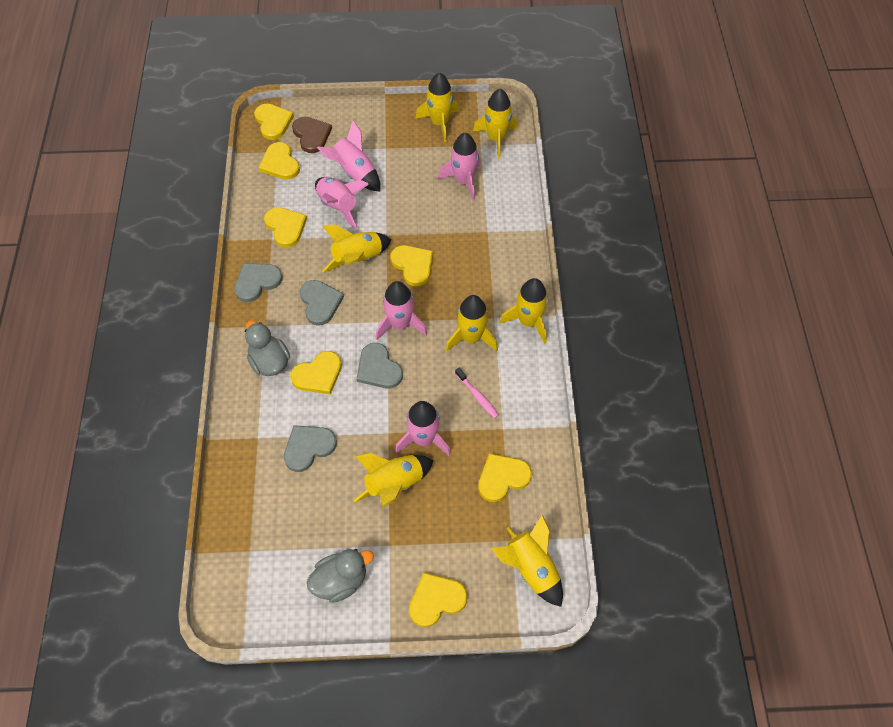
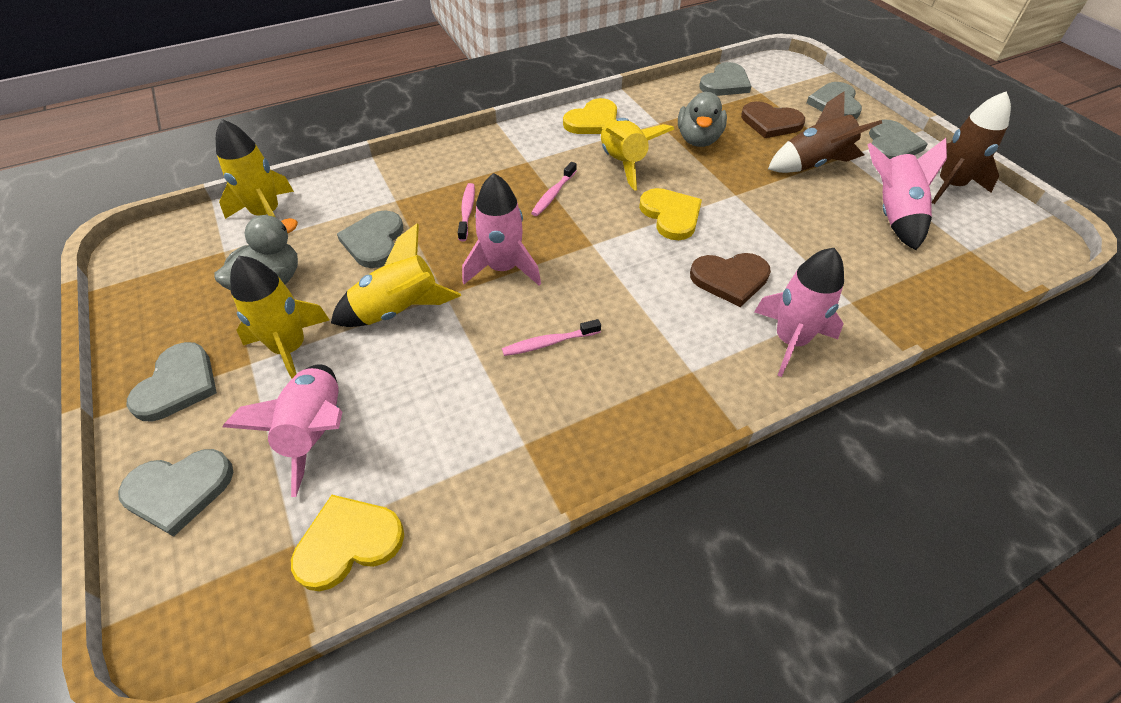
brown heart: [292,117,332,153] = 1 -> [690,253,771,307] [741,101,805,138] = 2
brown rocket: none = 0 -> [768,92,882,173] [932,91,1011,204] = 2
grey heart: [234,263,282,302] [284,425,337,472] [300,280,344,326] [356,343,403,388] = 4 -> [118,449,233,537] [126,342,217,421] [337,210,403,268] [699,62,752,96] [807,82,862,119] [869,120,928,159] = 6
pink rocket: [315,177,369,230] [317,120,380,192] [376,281,427,340] [395,401,451,456] [438,133,481,201] = 5 -> [223,364,342,497] [462,173,541,286] [754,248,844,377] [868,138,947,250] = 4
pink toothbrush: [455,368,499,418] = 1 -> [458,183,475,241] [502,319,601,356] [531,162,577,216] = 3
yellow heart: [254,104,294,140] [259,142,300,180] [264,207,307,248] [290,351,342,395] [390,245,433,286] [409,572,468,627] [478,453,532,502] = 7 -> [291,495,404,591] [563,98,617,134] [639,188,702,240] = 3
yellow rocket: [322,225,391,272] [353,453,433,507] [416,73,459,142] [446,295,498,351] [473,89,518,158] [491,514,563,607] [500,278,548,344] = 7 -> [216,119,294,219] [230,256,330,378] [331,223,461,327] [601,118,674,191] = 4

